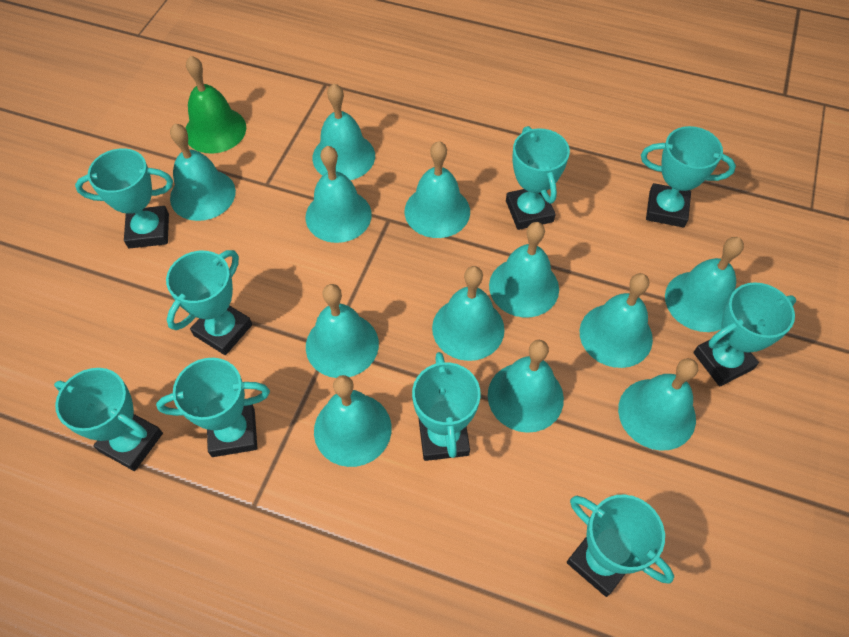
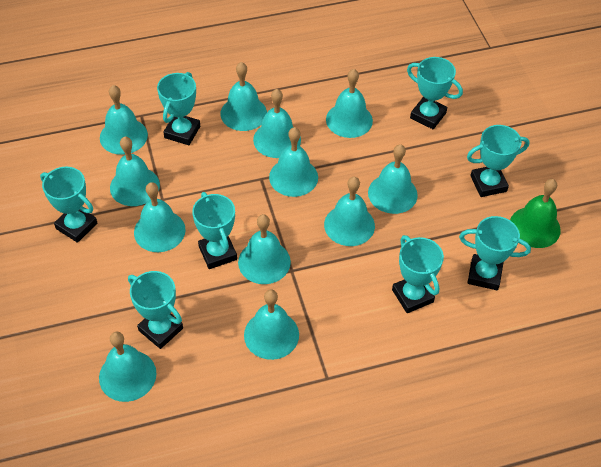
turquoise trophy: [54,368,163,471] [75,148,173,248] [156,358,270,457] [166,250,252,355] [412,352,481,461] [506,126,570,230] [567,494,674,597] [641,126,736,228] [693,282,796,386] = 9 -> [40,167,97,243] [128,271,183,349] [157,72,200,145] [192,192,237,269] [392,235,444,313] [407,57,463,129] [459,216,531,290] [467,125,530,197] = 8

